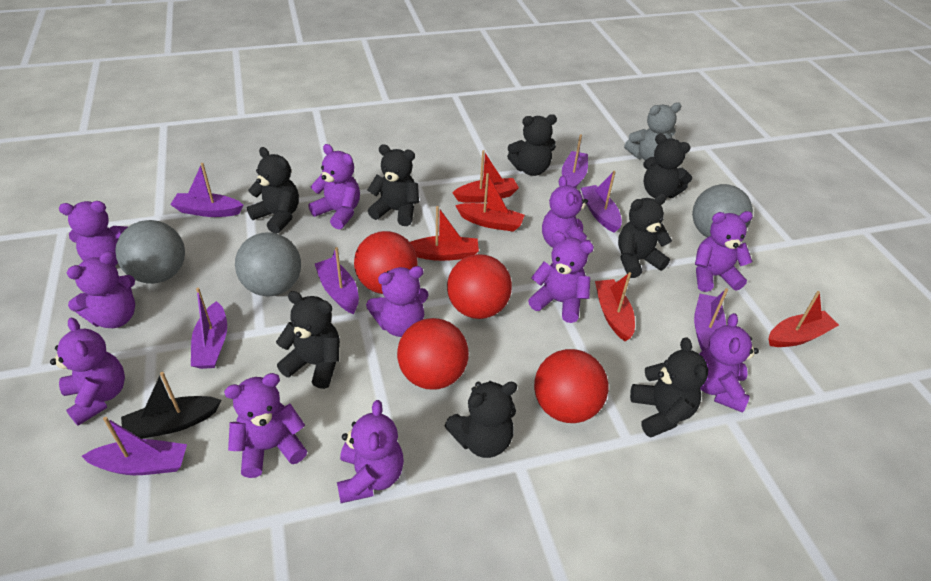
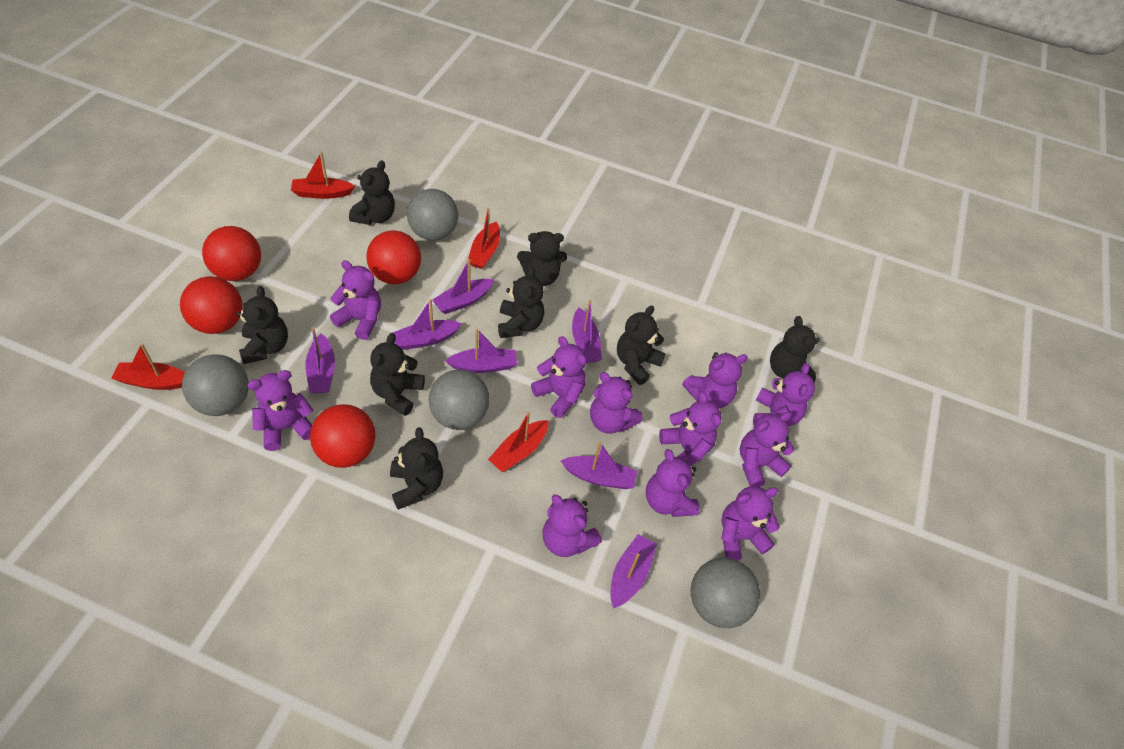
black boat: [121,372,222,439] = 1 -> none = 0
grey ball: [115,220,185,284] [235,232,301,296] [692,184,753,237] = 3 -> [182,354,249,416] [407,189,458,241] [429,369,490,430] [691,558,760,628] = 4
grey teddy bear: [624,103,681,160] = 1 -> none = 0
red boat: [410,206,479,261] [453,150,519,203] [455,173,525,232] [595,272,635,341] [768,291,839,347] = 5 -> [112,344,185,390] [291,152,355,199] [467,208,500,269] [488,411,549,472] = 4

